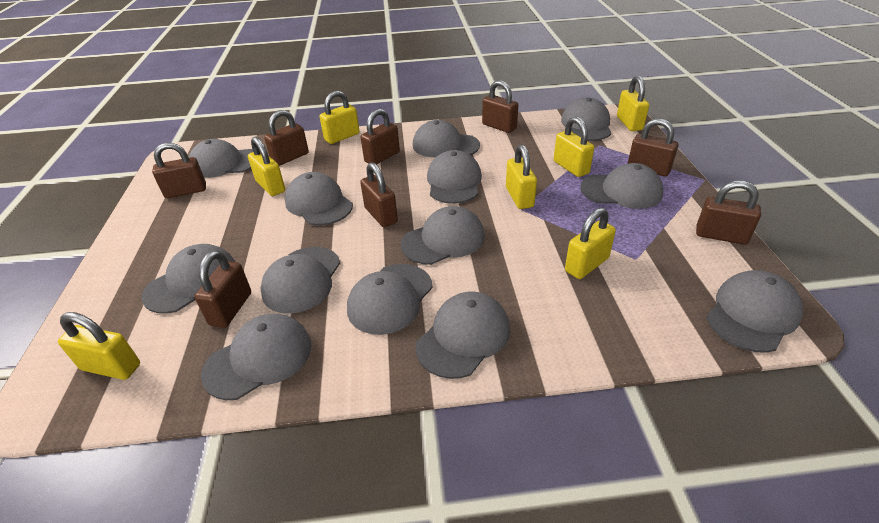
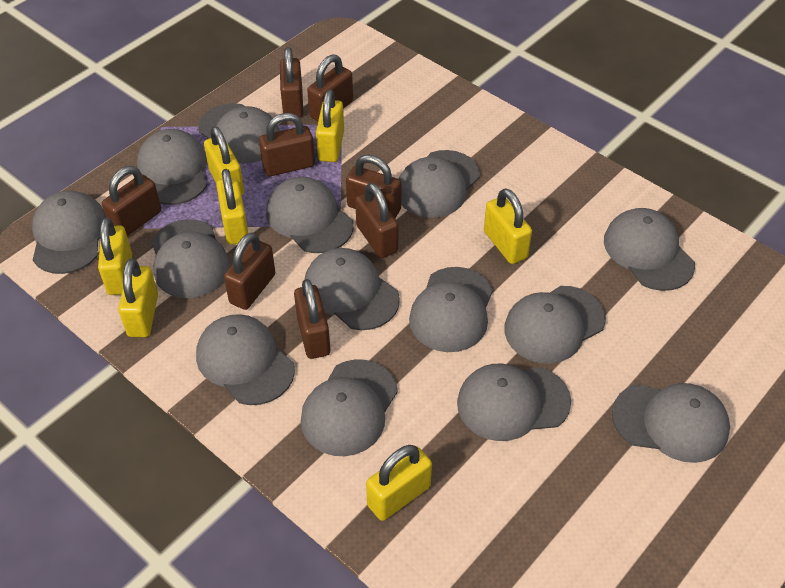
grey cap: [142,244,235,314] [189,139,253,178] [201,314,312,400] [260,247,340,314] [285,172,353,226] [347,264,432,335] [401,206,485,265] [413,120,480,157] [415,291,510,379] [427,150,482,204] [561,97,611,141] [580,163,663,209] [706,270,803,353] = 13 -> [32,191,106,274] [137,129,207,205] [151,219,230,298] [196,314,295,405] [198,103,280,163] [266,177,354,253] [301,359,398,456] [304,248,400,330] [399,150,480,218] [409,267,493,352] [457,364,571,441] [504,286,606,364] [604,208,695,291] [612,383,730,463] = 14

